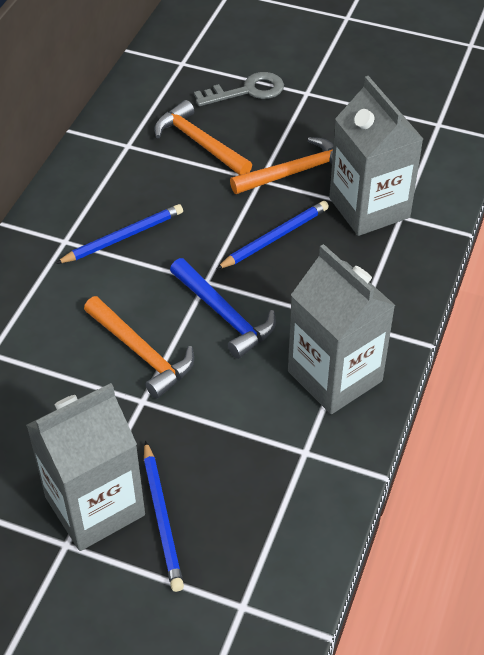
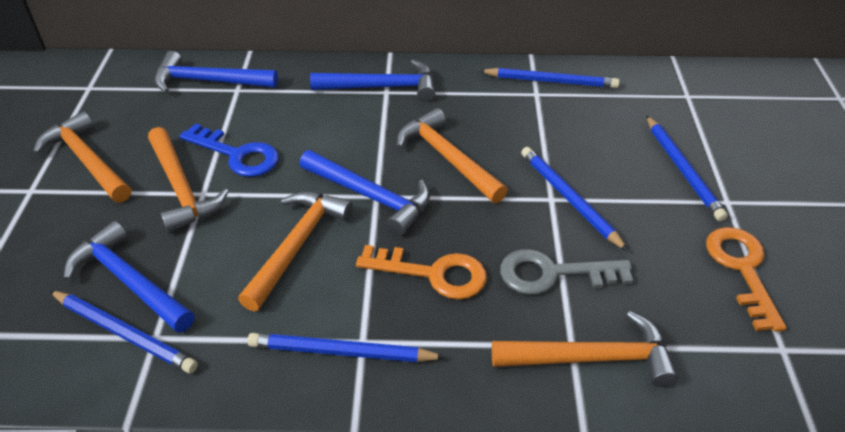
blue hammer: [170,258,276,359] = 1 -> [64,221,195,333] [154,51,278,93] [299,150,430,236] [310,60,435,101] = 4
blue key: none = 0 -> [179,123,279,177] = 1
blue pencil: [55,204,183,264] [144,441,184,592] [216,201,329,269] = 3 -> [50,291,198,374] [247,333,446,362] [480,68,620,88] [521,147,628,251] [646,115,728,221] = 5
grey carton: [26,383,145,551] [288,244,396,414] [329,76,423,236] = 3 -> none = 0
orange hammer: [84,296,194,399] [154,100,252,175] [230,137,334,194] = 3 -> [33,111,131,203] [148,127,229,233] [238,191,353,311] [397,108,508,203] [492,311,678,387] = 5
orange key: none = 0 -> [356,245,487,300] [706,227,787,332] = 2

